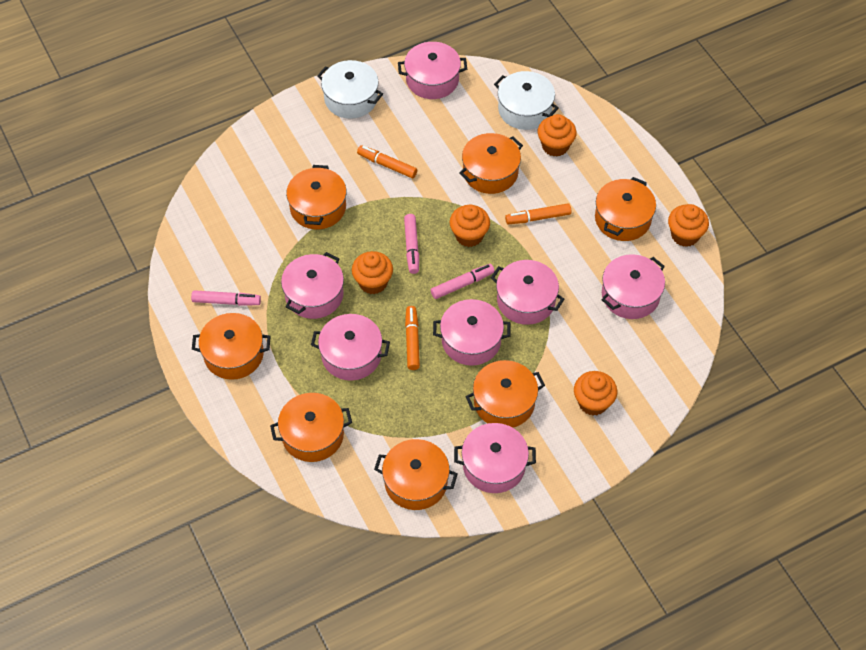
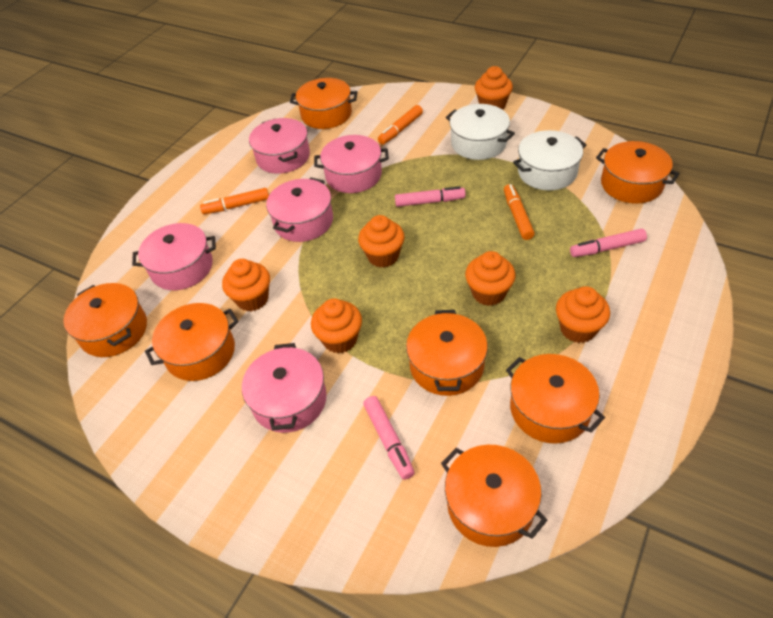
orange cupcake: [352,251,393,294] [450,204,490,247] [538,114,577,157] [574,371,618,416] [668,204,709,247] = 5 -> [222,259,270,311] [311,298,362,353] [358,215,405,268] [465,251,516,306] [475,66,513,110] [556,286,610,343] = 6
pink pot: [281,252,344,319] [311,314,390,381] [398,42,467,99] [433,299,511,366] [454,423,536,493] [491,260,564,325] [601,254,665,319] = 7 -> [132,223,216,290] [242,343,327,433] [249,118,310,174] [266,177,333,242] [314,135,389,193] = 5

